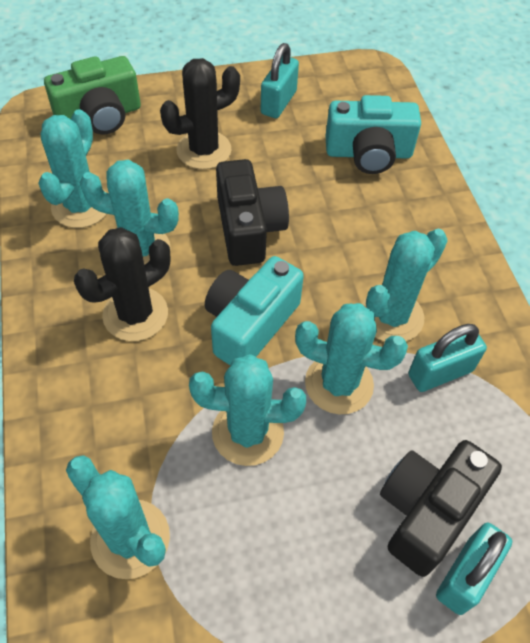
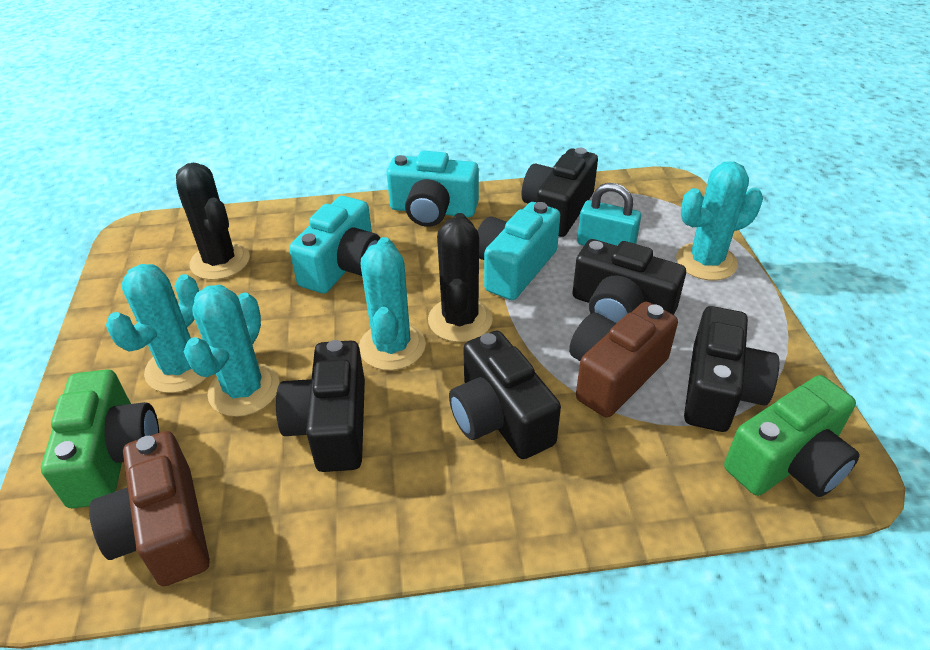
black camera: [216,159,289,266] [380,440,502,577] = 2 -> [276,340,365,472] [449,330,561,459] [522,148,598,237] [572,239,686,323] [684,306,779,432] = 5
brown camera: none = 0 -> [89,431,210,586] [569,302,678,418] = 2
green camera: [44,56,141,134] = 1 -> [41,369,159,509] [724,375,860,497] = 2
turquoise cactus: [38,109,107,228] [66,455,170,579] [80,160,179,265] [189,354,306,466] [295,303,408,414] [362,229,448,342] = 6 -> [106,264,207,393] [184,285,280,417] [359,237,426,371] [676,161,763,280] = 4
turquoise camera: [205,256,304,365] [325,95,421,174] = 2 -> [289,196,380,293] [387,151,479,227] [477,202,560,300] = 3
turquoise padlock: [260,43,299,118] [408,324,487,392] [436,523,512,615] = 3 -> [577,183,641,246] = 1

